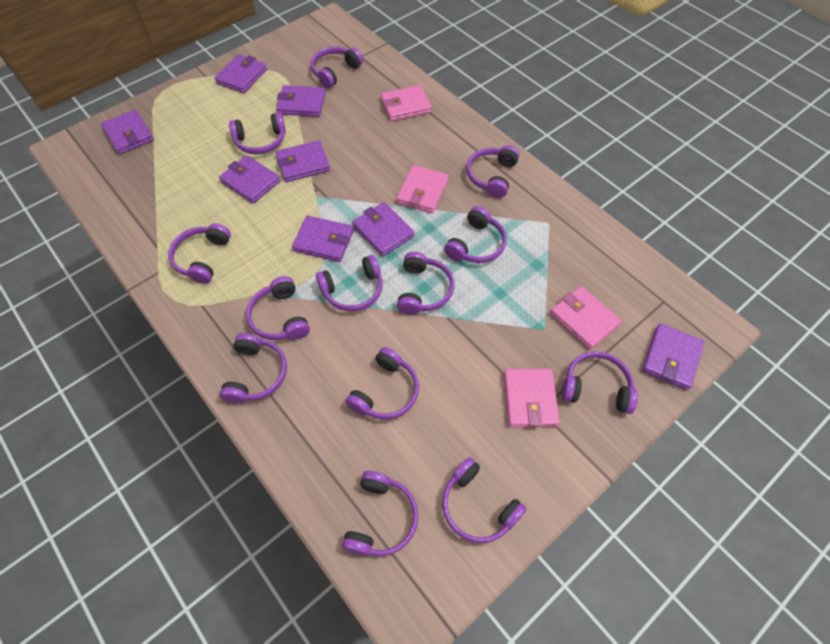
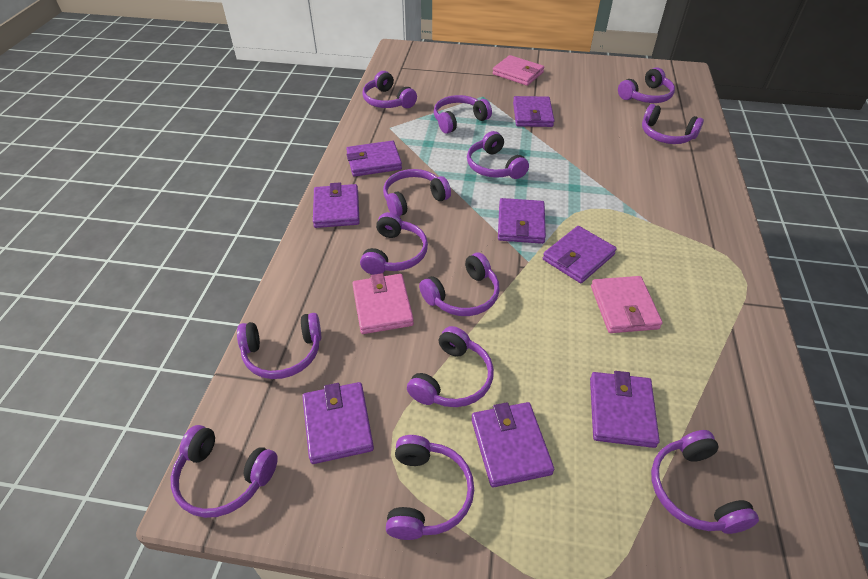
pink wallet: [381,85,432,121] [396,165,449,213] [504,369,560,427] [550,286,622,350] = 4 -> [352,273,414,334] [492,55,544,86] [591,276,663,333] = 3

